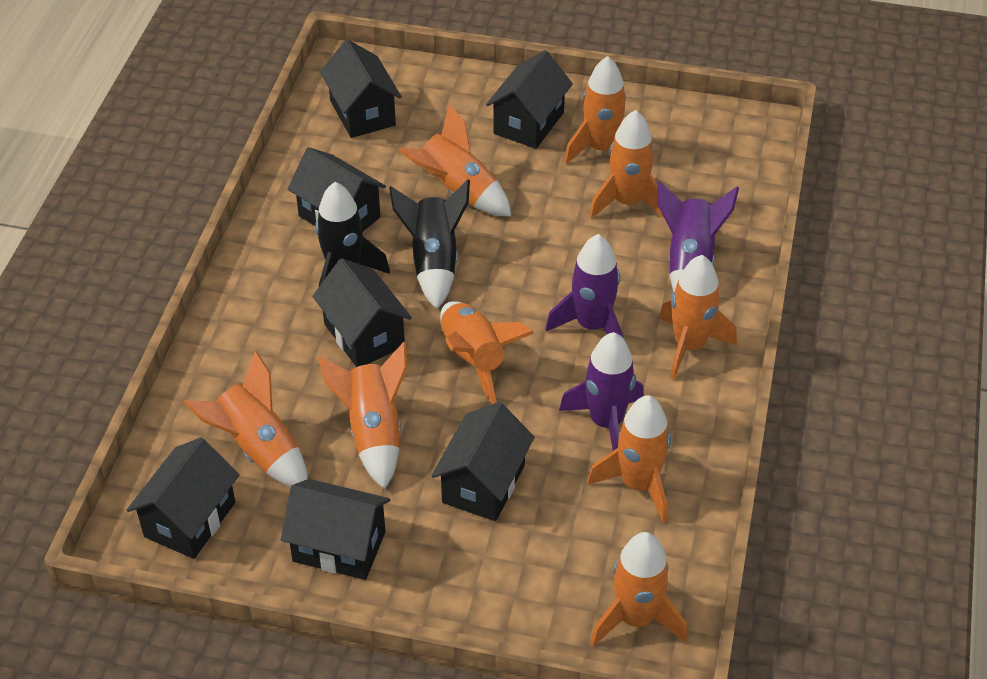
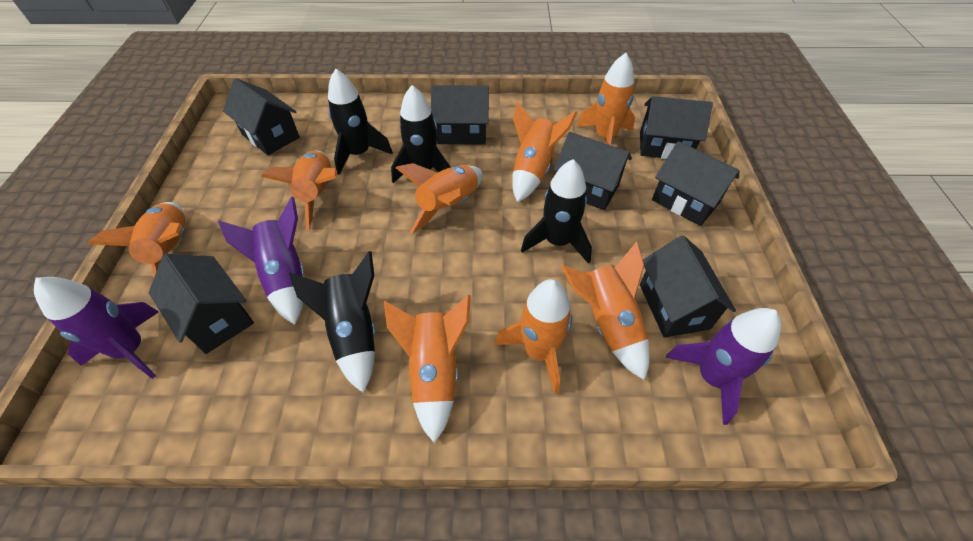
black rocket: [315,182,390,286] [389,179,470,309] = 2 -> [289,251,375,393] [328,69,393,175] [391,85,451,183] [521,159,592,264] = 4
orange rocket: [183,351,308,487] [318,342,407,490] [398,104,511,216] [440,301,534,404] [564,56,626,164] [588,395,671,523] [589,110,665,219] [590,532,687,646] [659,255,737,380] = 9 -> [88,202,185,279] [261,150,337,230] [384,295,471,443] [396,163,483,234] [494,279,572,394] [512,102,578,202] [561,241,650,381] [576,53,635,145] = 8

